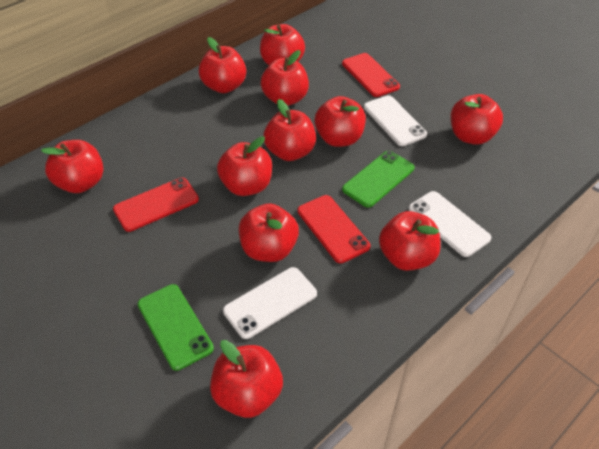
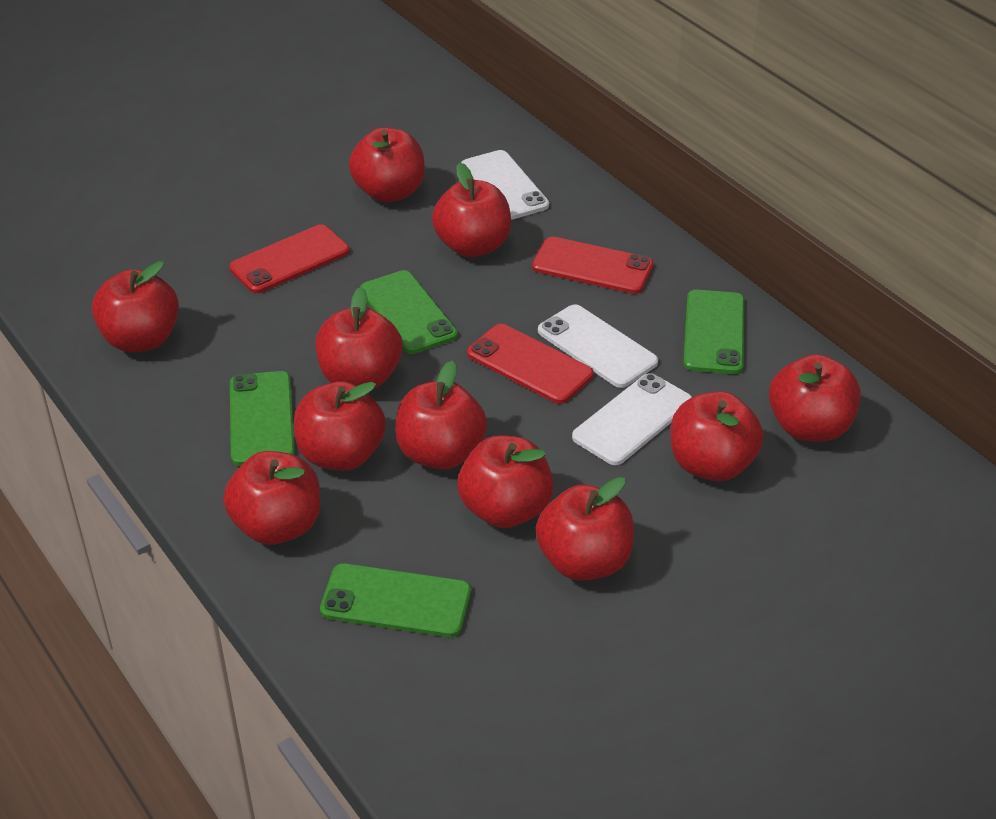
green phone: [138,284,214,371] [342,151,415,208] = 2 -> [230,371,295,466] [320,563,471,637] [360,270,458,354] [683,290,745,374] = 4

